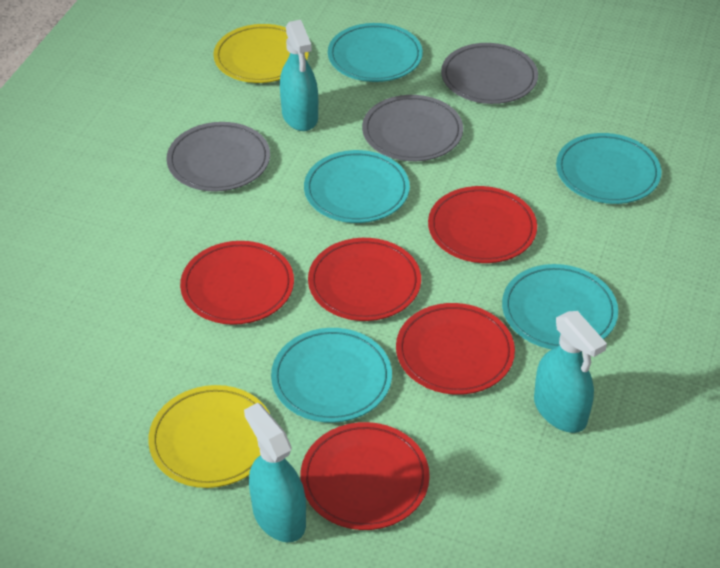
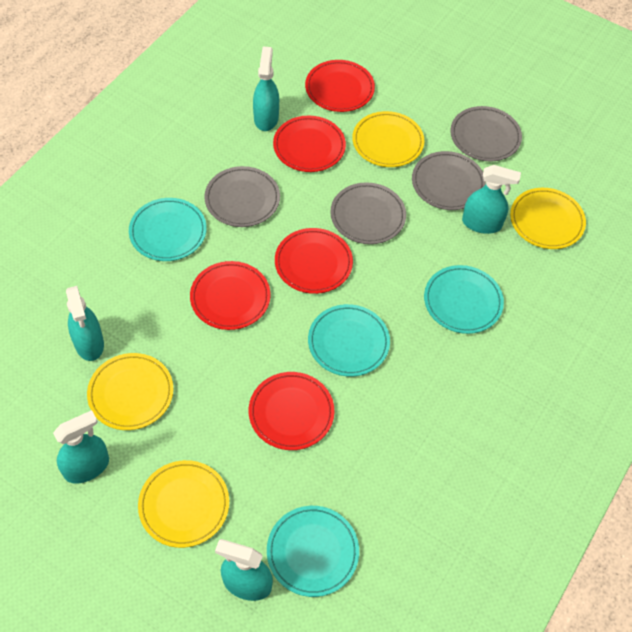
grey plate: [167,122,270,192] [362,95,463,161] [441,43,538,104] = 3 -> [204,166,280,227] [330,183,406,244] [412,151,486,210] [450,106,522,162] = 4
turquoise plate: [271,328,392,423] [304,150,410,223] [328,23,423,82] [502,264,618,349] [556,133,662,204] = 5 -> [129,198,207,261] [267,506,359,597] [308,304,390,377] [424,265,504,334] = 4
turquoise spray bottle: [244,403,306,542] [280,20,318,131] [534,311,607,433] = 3 -> [53,410,109,484] [66,286,104,361] [215,539,273,601] [253,47,279,131] [462,165,521,234] = 5
yellow plate: [148,385,270,488] [213,24,309,83] = 2 -> [87,353,173,430] [138,460,229,548] [352,111,425,167] [510,188,586,249] = 4

